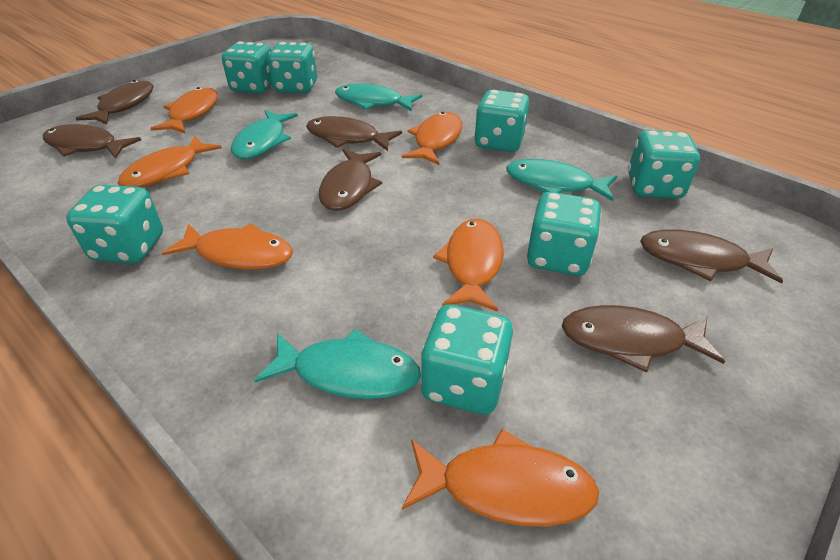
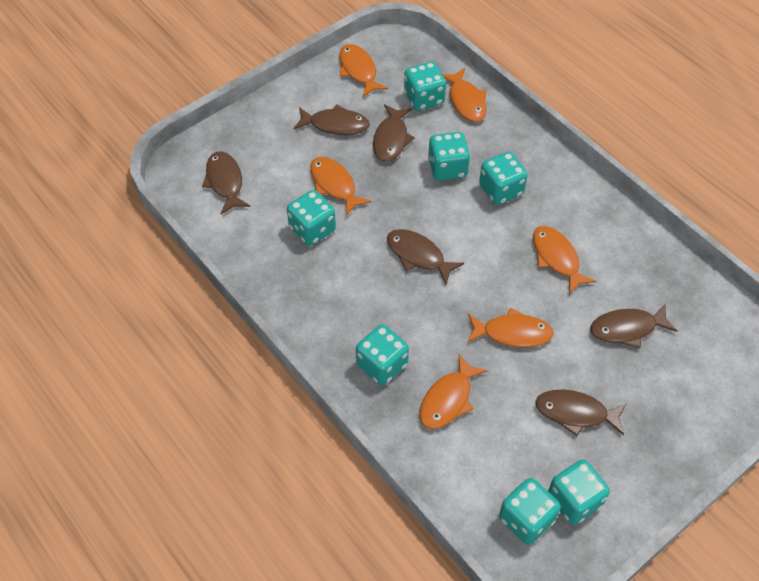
turquoise fish: [231,110,298,159] [254,329,421,399] [335,83,422,111] [506,159,617,201] = 4 -> none = 0

